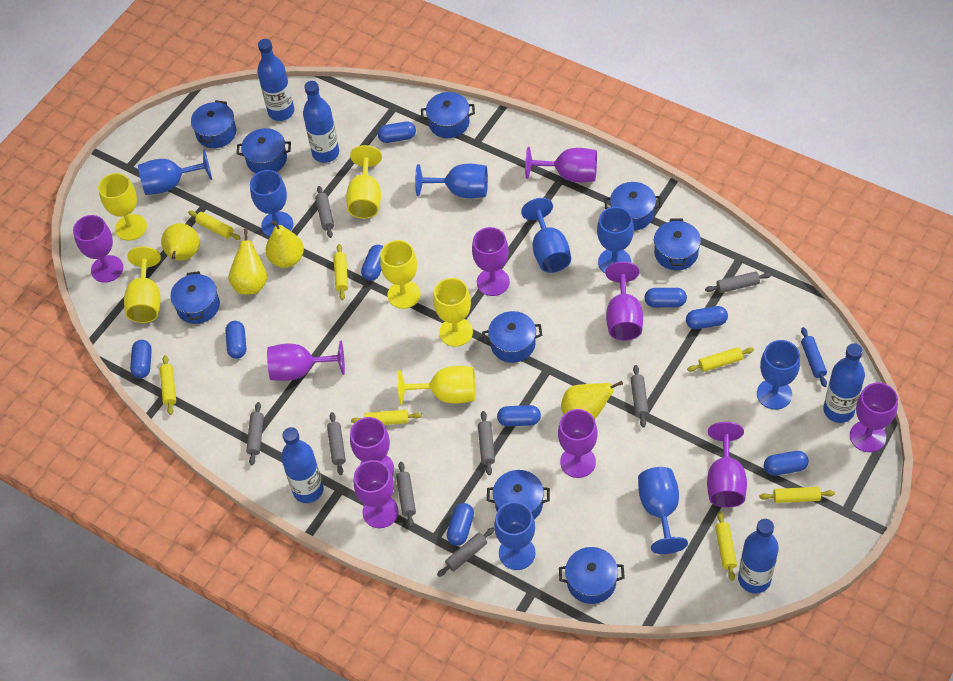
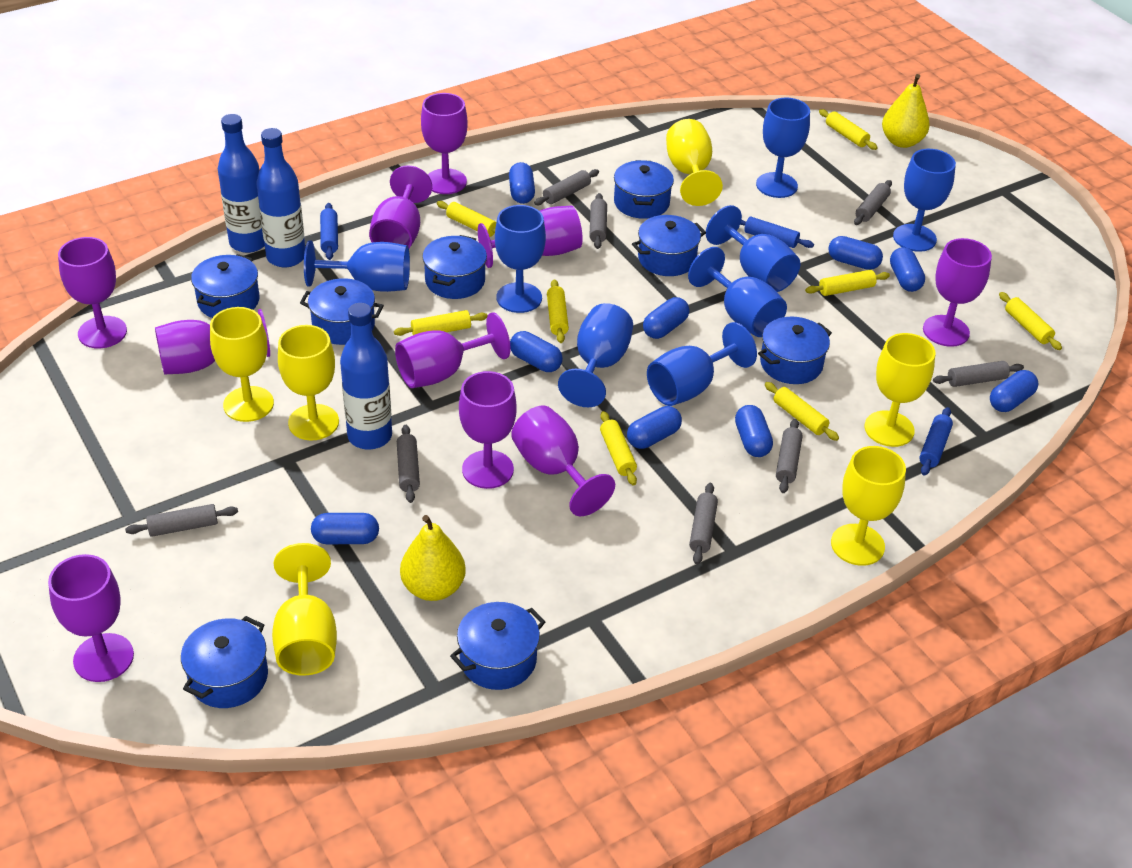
blue bottle: [257,39,294,121] [281,427,324,503] [303,81,339,163] [738,519,779,593] [823,343,865,423] = 5 -> [218,114,265,253] [256,128,305,267] [340,303,392,449] = 3
blue pot: [170,271,220,324] [191,100,236,148] [236,128,291,173] [421,92,475,138] [482,311,542,363] [487,470,550,519] [559,547,625,604] [604,182,662,230] [654,219,701,270] = 9 -> [181,616,268,708] [191,254,259,318] [300,278,384,345] [422,235,487,299] [450,602,545,690] [614,160,674,219] [632,215,706,276] [758,317,832,384] = 8
blue rolling pin: [801,327,827,387] = 1 -> [320,203,338,260] [740,217,814,248] [919,407,953,476] = 3
yellow pear: [161,223,199,261] [229,228,267,295] [266,220,304,268] [561,381,623,419] = 4 -> [400,515,466,601] [882,74,930,148] = 2
yellow rolling pin: [160,355,176,415] [188,211,241,240] [334,244,348,300] [351,410,422,425] [687,347,754,372] [715,511,737,581] [760,487,835,503] = 7 -> [394,310,488,336] [437,201,496,237] [547,279,569,343] [600,411,637,486] [765,382,839,441] [805,270,890,296] [819,109,878,150] [999,292,1062,350] = 8

